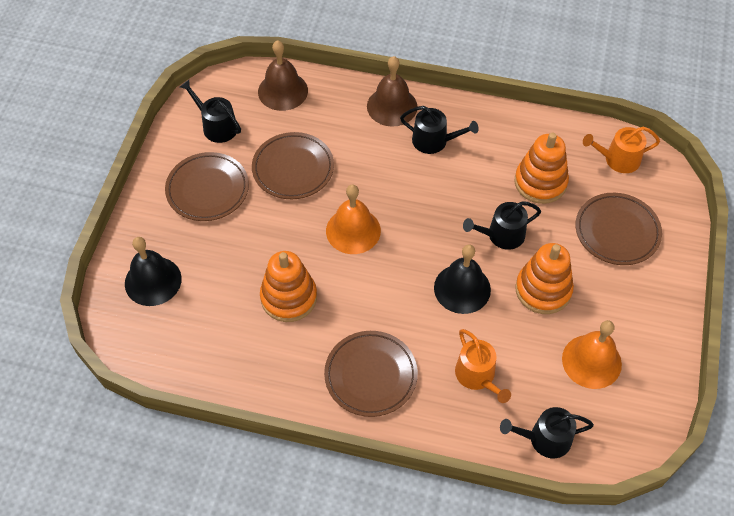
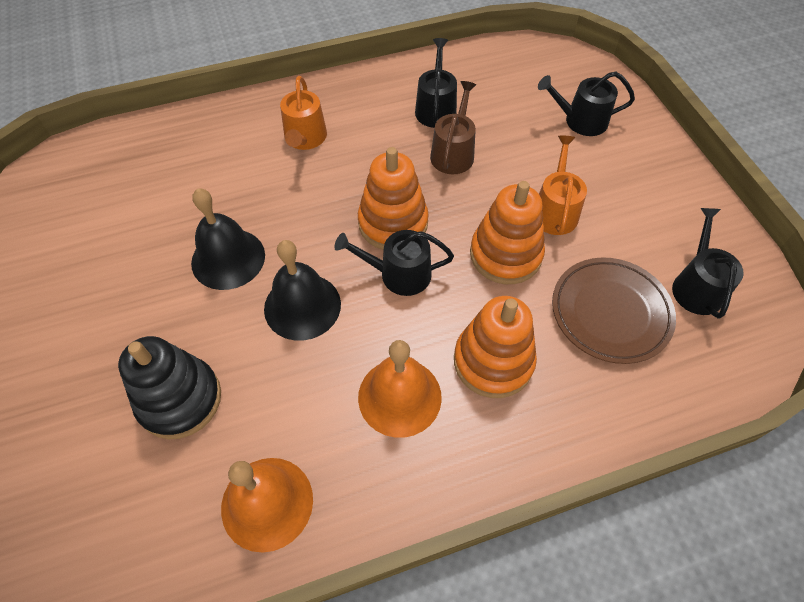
black stacking toy: none = 0 -> [118,336,221,439] = 1
brown bell: [258,40,308,111] [367,56,417,127] = 2 -> none = 0
brown plate: [165,152,249,221] [252,132,334,199] [324,331,418,417] [576,193,662,265] = 4 -> [552,257,676,364] = 1
brown watering can: none = 0 -> [430,81,476,174] = 1

